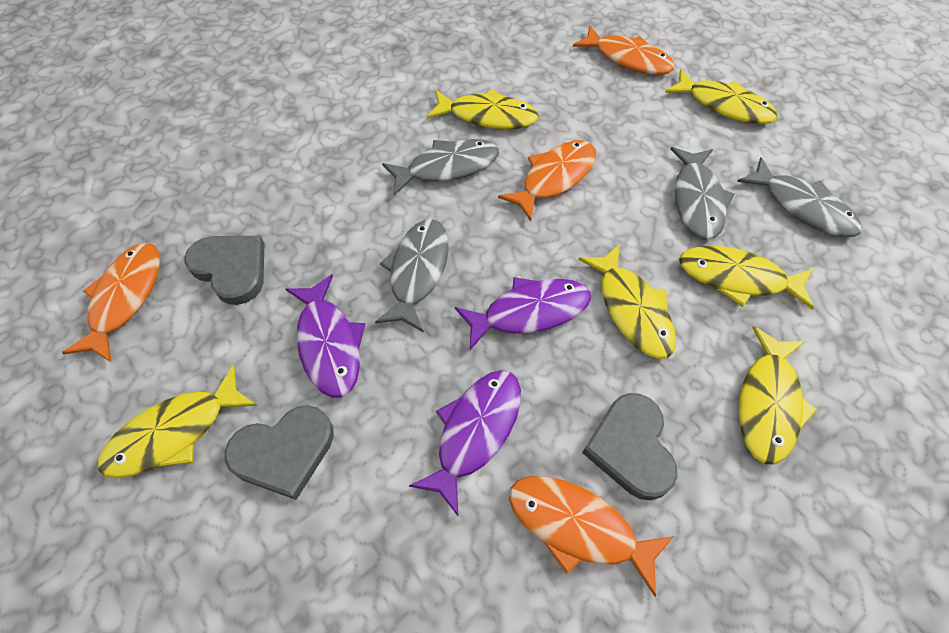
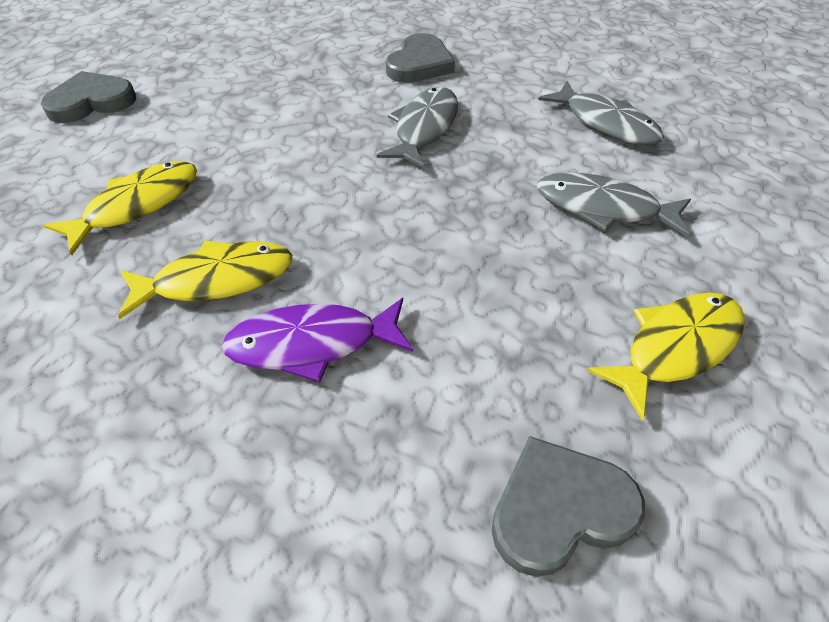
grey fish: [375,219,448,333] [382,139,499,196] [671,147,735,240] [737,157,862,237] = 4 -> [377,87,458,168] [537,172,691,238] [538,81,664,145] = 3
orange fish: [62,243,160,362] [498,140,596,222] [509,476,674,597] [573,26,675,75] = 4 -> none = 0
purple fish: [285,274,365,398] [409,370,521,516] [455,277,591,350] = 3 -> [222,298,413,382] = 1
yellow fish: [98,365,257,478] [427,89,539,129] [578,244,676,359] [665,69,777,124] [679,246,814,310] [739,326,817,465] = 6 -> [43,161,197,255] [118,240,293,319] [587,293,745,421] = 3

